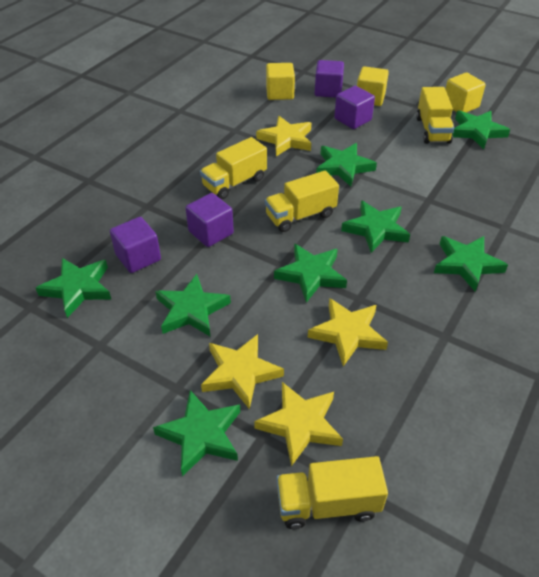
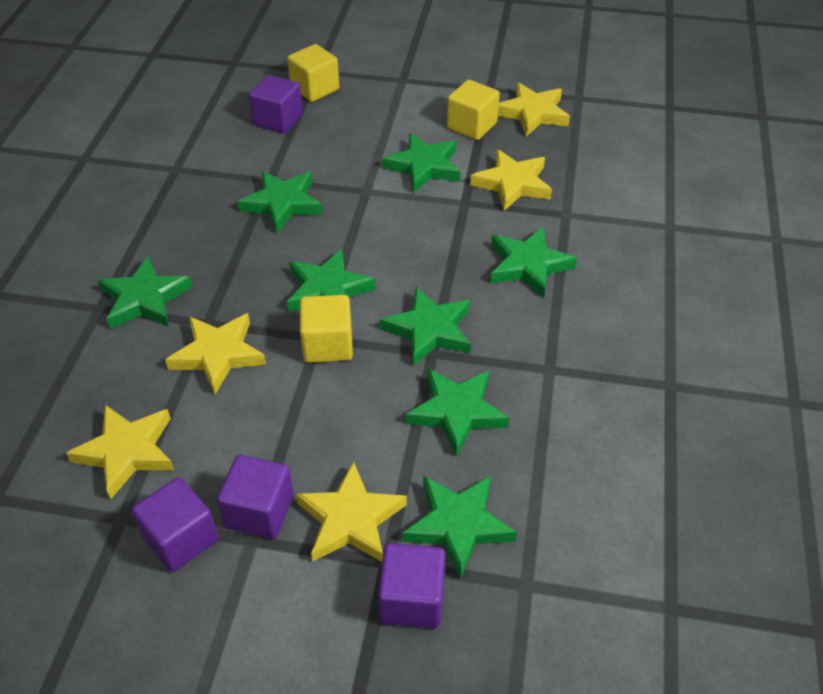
yellow star: [201,334,284,410] [254,382,343,466] [256,116,311,156] [308,298,388,366] = 4 -> [66,405,174,499] [165,313,266,394] [296,461,407,562] [470,149,552,211] [498,82,570,136] = 5
yellow truck: [200,137,267,199] [265,170,339,232] [276,456,388,529] [416,87,454,144] = 4 -> none = 0

